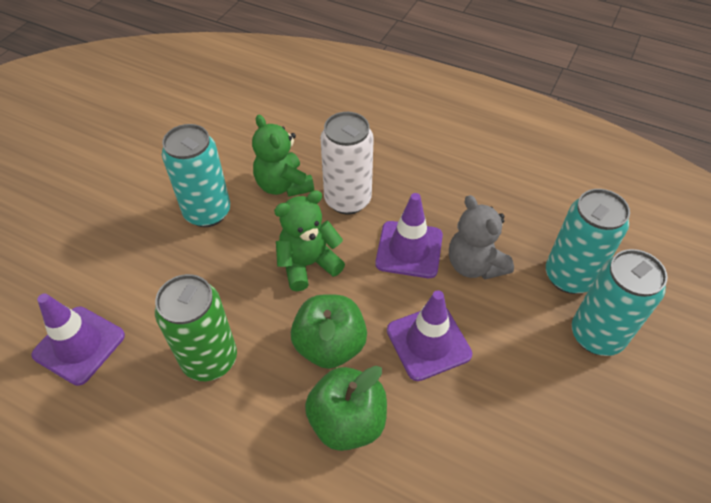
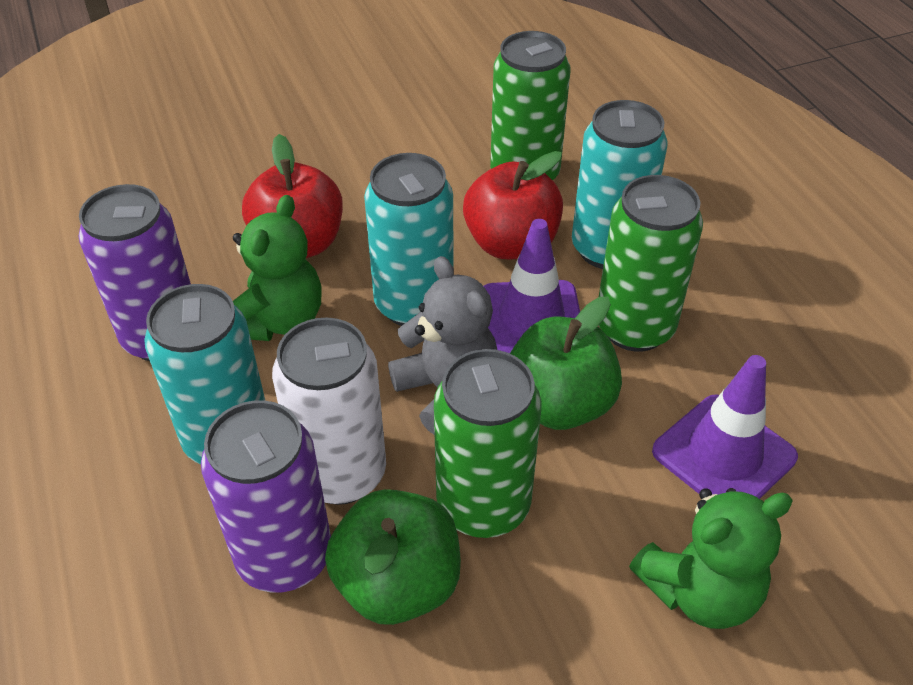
green can: [155,274,237,381] = 1 -> [434,349,541,538] [490,31,570,180] [599,175,703,352] = 3
purple can: none = 0 -> [78,184,191,361] [201,400,331,593] = 2
purple traffic cone: [31,293,125,386] [375,193,443,278] [387,290,472,381] = 3 -> [484,219,580,354] [652,355,798,499] = 2
red apple: none = 0 -> [242,134,343,258] [463,151,563,259] = 2

